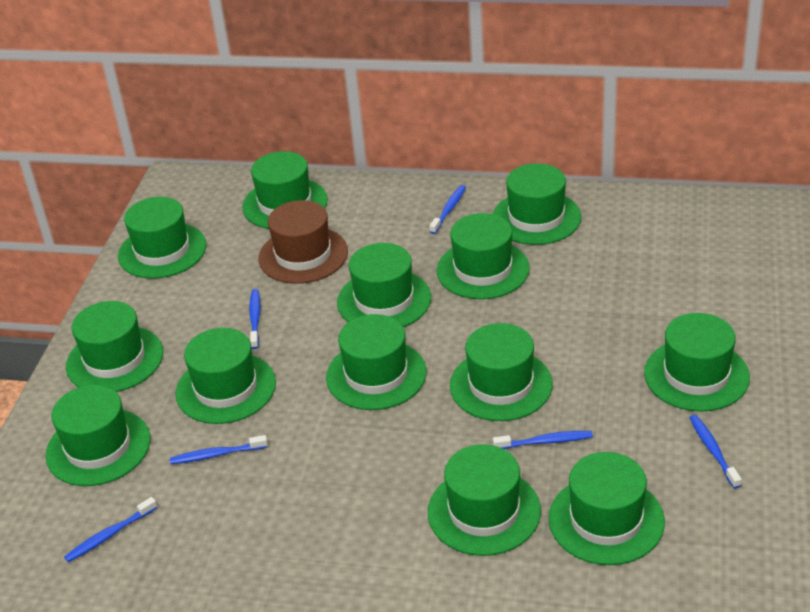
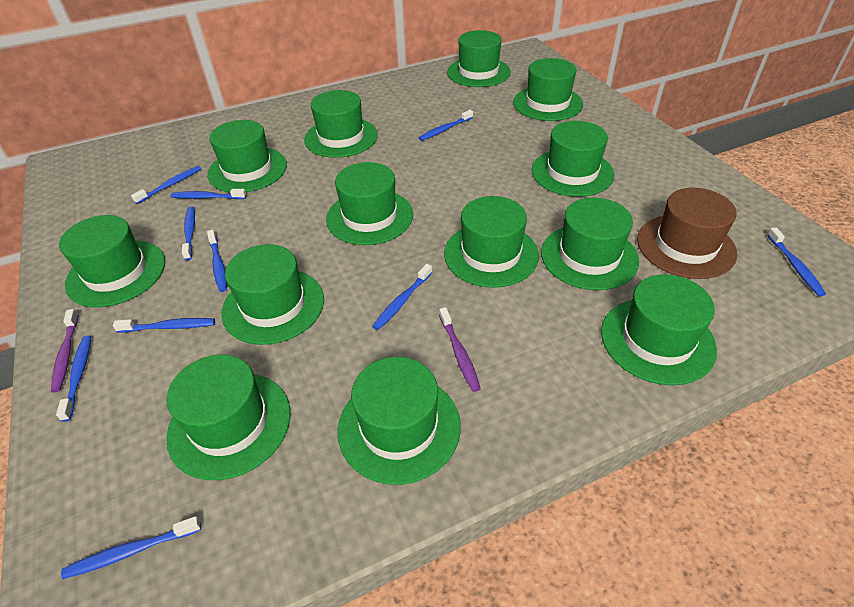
blue toothbrush: [64,497,157,563] [170,435,268,464] [249,289,261,349] [430,185,466,234] [493,431,593,449] [689,415,742,489] = 6 -> [56,336,91,422] [61,516,201,579] [113,318,215,333] [131,166,201,204] [171,189,246,199] [182,206,195,260] [207,230,227,292] [372,264,432,330] [419,110,473,141] [767,227,826,296] = 10
purple toothbrush: none = 0 -> [51,309,78,392] [439,307,481,392] = 2

